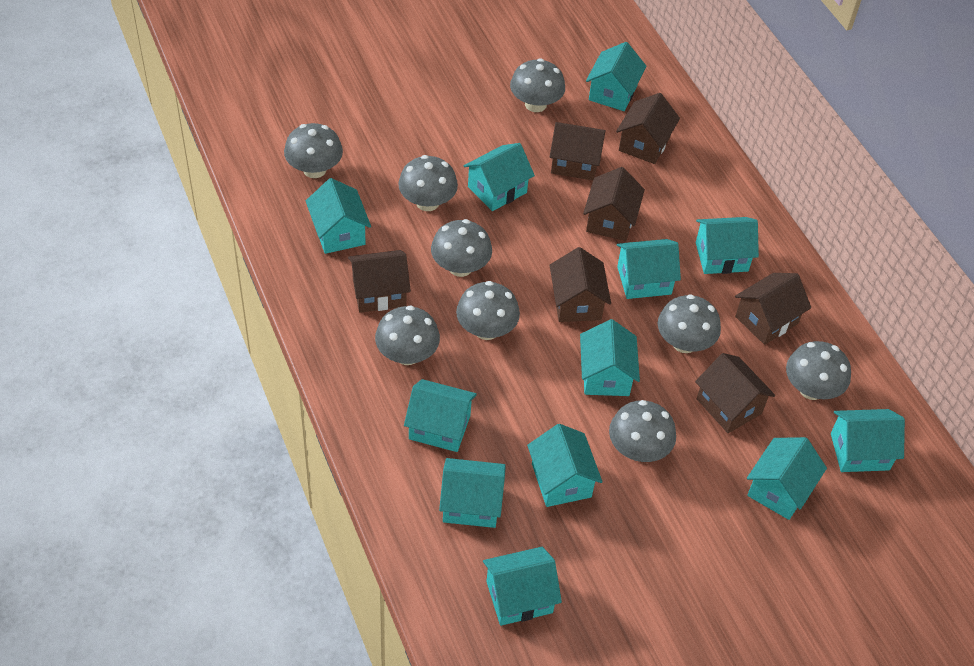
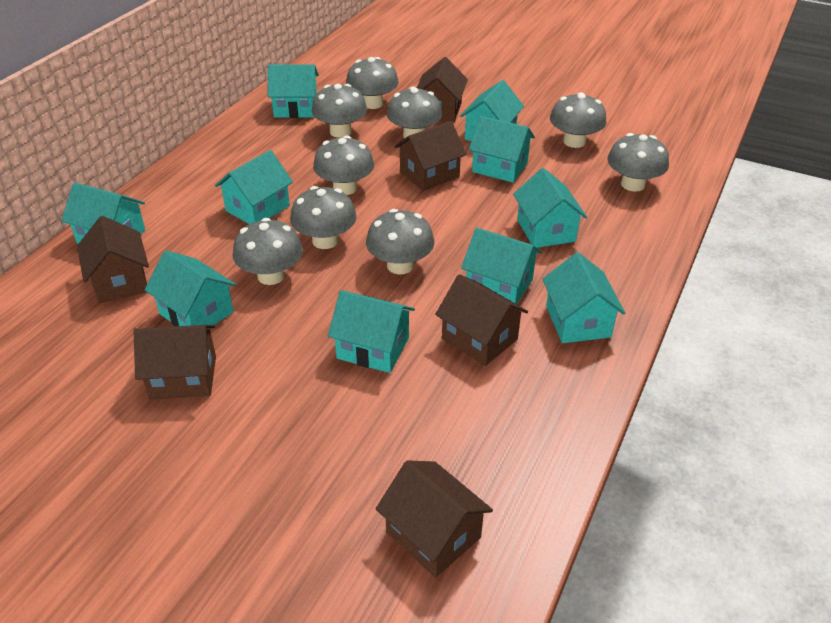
brown house: [348,250,411,313] [550,122,606,180] [550,247,611,322] [583,167,645,241] [616,93,680,164] [695,353,775,433] [735,273,811,345] = 7 -> [77,216,149,303] [134,325,216,400] [376,460,493,578] [394,121,466,191] [417,57,468,122] [435,274,528,366] = 6
turquoise house: [306,178,371,254] [404,379,477,452] [439,458,506,528] [464,143,535,211] [483,547,562,626] [527,424,602,507] [580,319,640,396] [586,42,646,111] [617,239,681,299] [696,217,759,274] [747,437,827,520] [831,409,905,472] = 12 -> [62,183,145,244] [144,250,236,326] [215,150,293,224] [268,65,319,118] [328,290,415,373] [460,80,524,141] [461,228,542,304] [469,116,535,183] [513,168,587,248] [543,252,625,343] = 10

